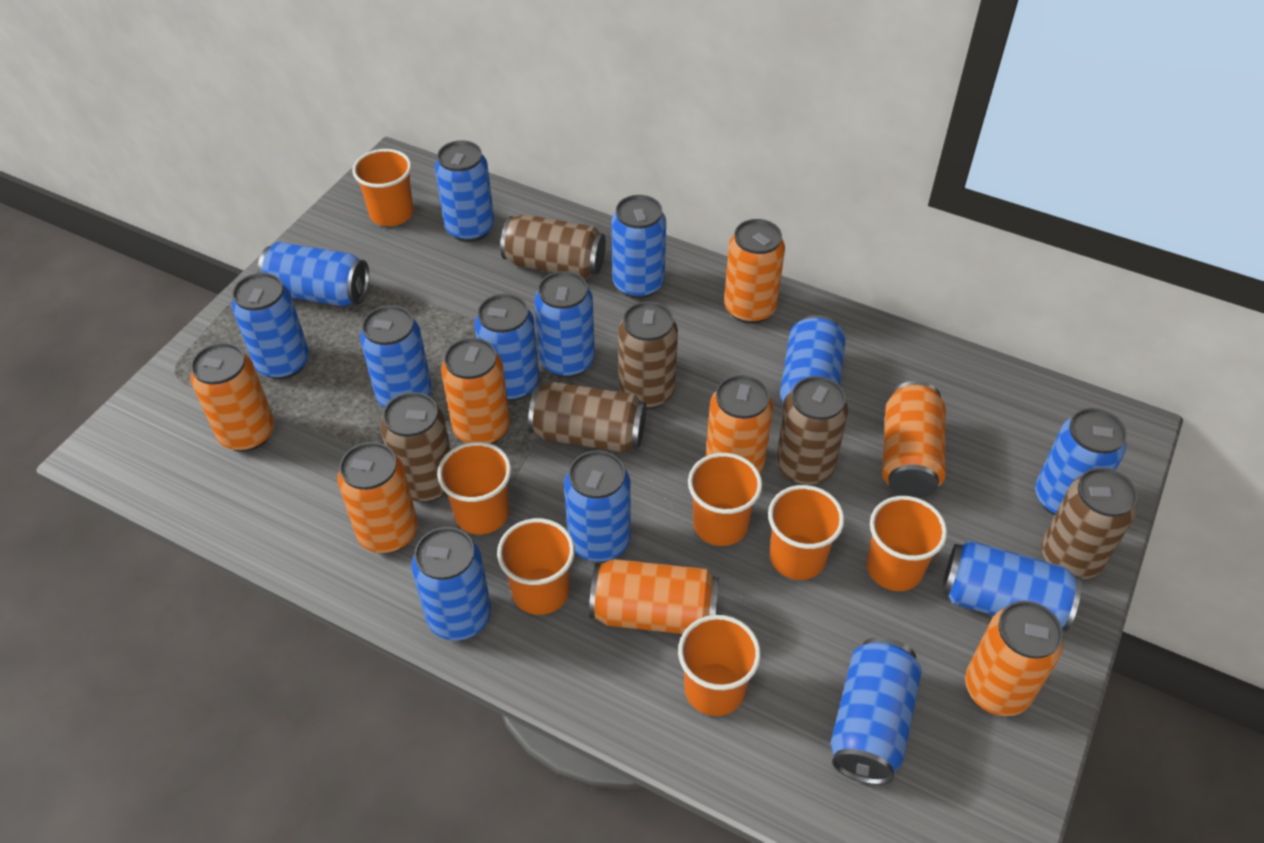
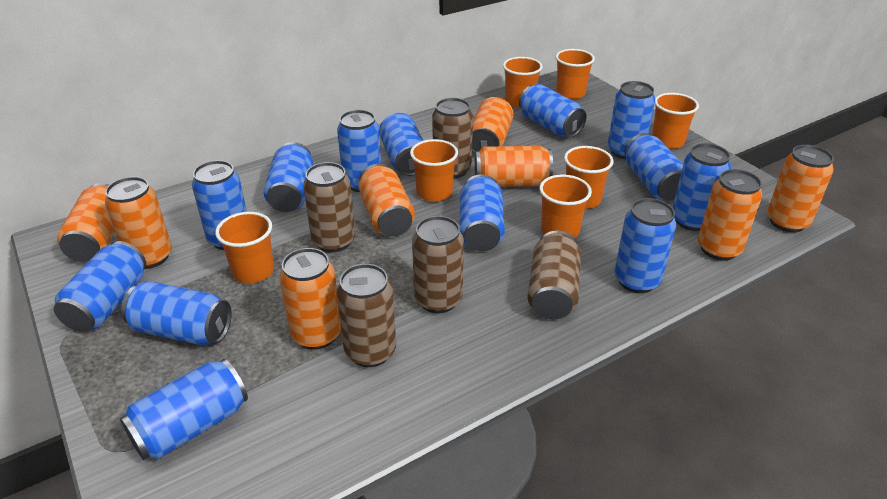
brown can: [380,392,451,502] [500,214,606,279] [528,382,646,453] [618,301,678,409] [776,376,848,486] [1042,467,1138,579] = 6 -> [303,162,355,252] [336,264,396,367] [412,216,464,313] [432,98,473,179] [527,230,581,319] = 5

